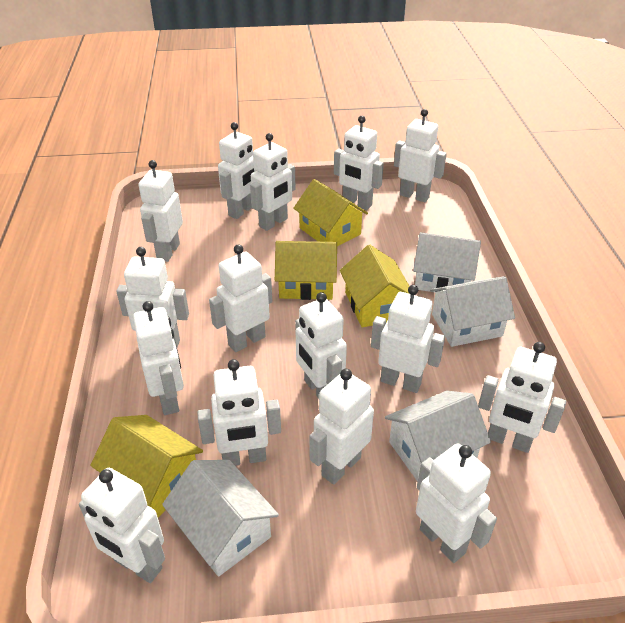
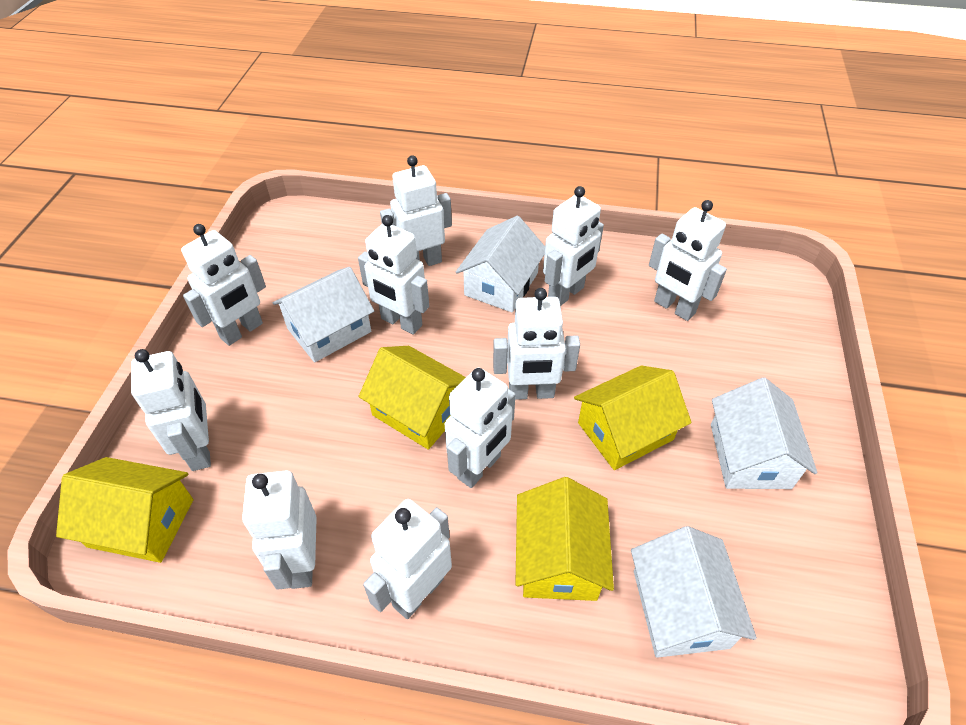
white robot: [79,468,165,583] [116,247,189,347] [133,301,184,415] [139,160,183,262] [197,359,281,466] [209,244,272,352] [218,122,255,219] [250,133,296,231] [295,292,347,399] [310,369,374,485] [334,116,384,210] [371,285,445,393] [394,109,447,202] [416,443,497,563] [478,342,566,453] = 15 -> [131,349,211,471] [181,224,266,346] [242,470,317,590] [358,215,429,335] [363,499,452,619] [380,156,452,266] [445,367,516,488] [493,288,580,400] [543,186,604,306] [649,200,727,321] = 10

